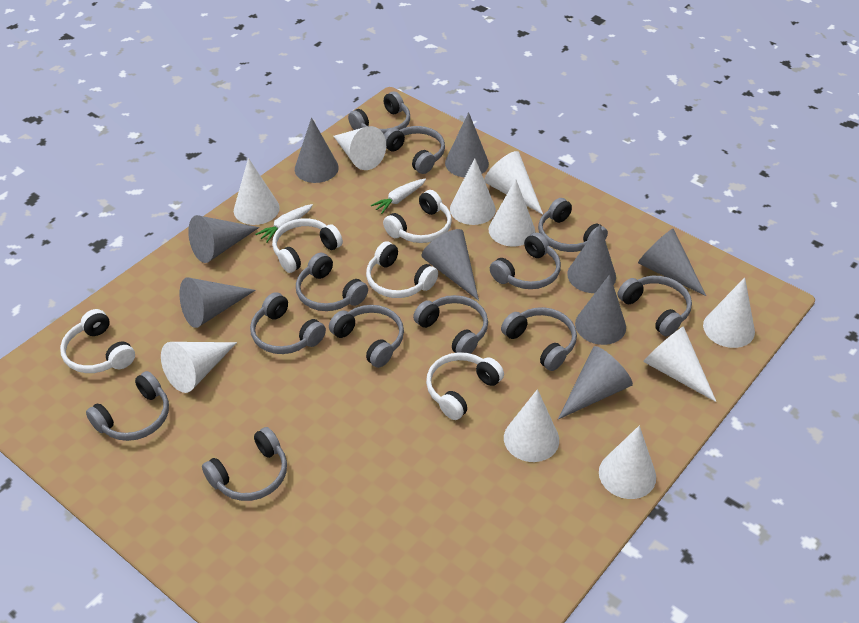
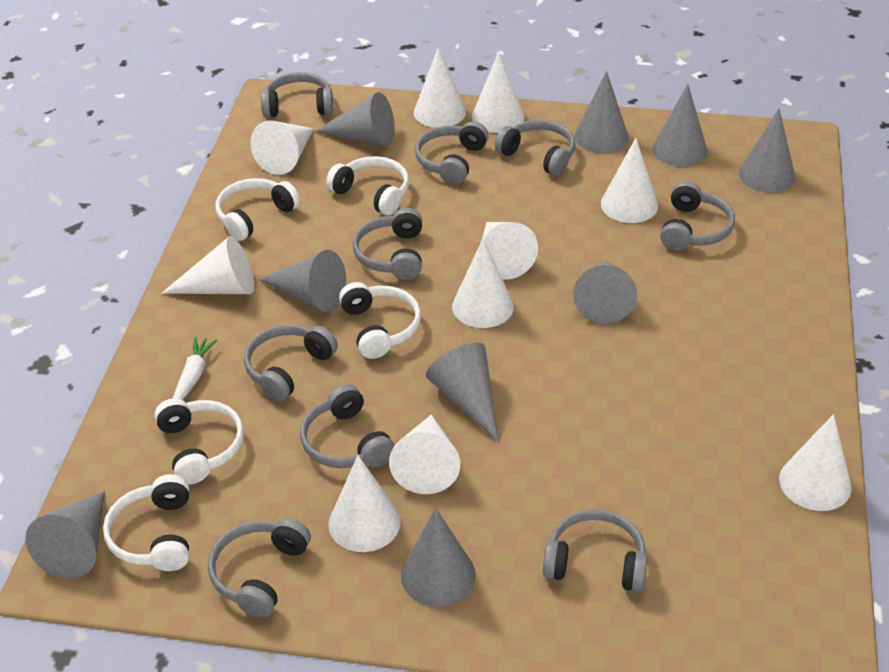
grey headphones: [86,371,169,441] [202,427,287,501] [250,292,326,354] [296,253,368,311] [329,305,404,368] [348,91,410,134] [384,126,445,174] [413,295,488,354] [490,232,561,289] [501,307,577,371] [538,198,608,252] [618,276,692,336] = 12 -> [208,518,311,618] [244,324,338,402] [261,72,333,117] [300,384,395,468] [353,208,422,280] [415,121,489,184] [495,120,576,176] [543,509,648,592] [660,181,735,250] = 9
white carrot: [255,204,313,243] [371,179,426,214] = 2 -> [173,337,217,400] = 1

